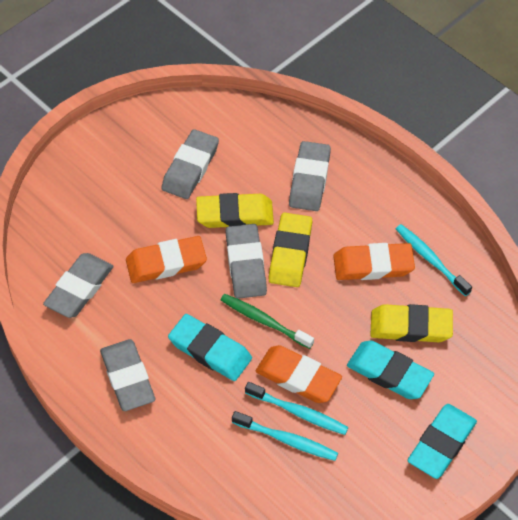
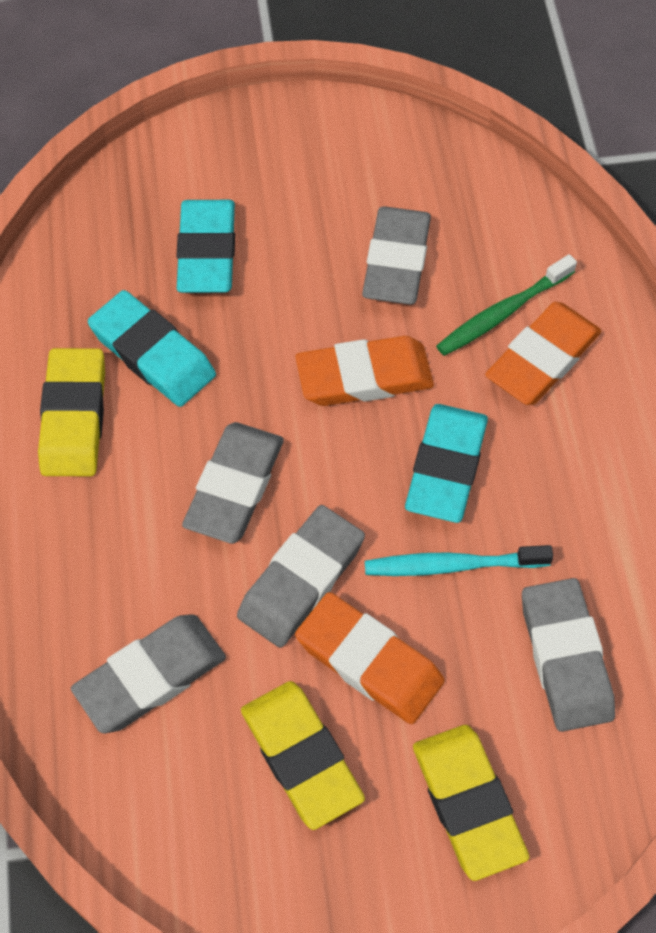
turquoise toothbrush: [232,411,338,461] [245,382,349,435] [396,224,472,296] = 3 -> [365,545,553,576] = 1

